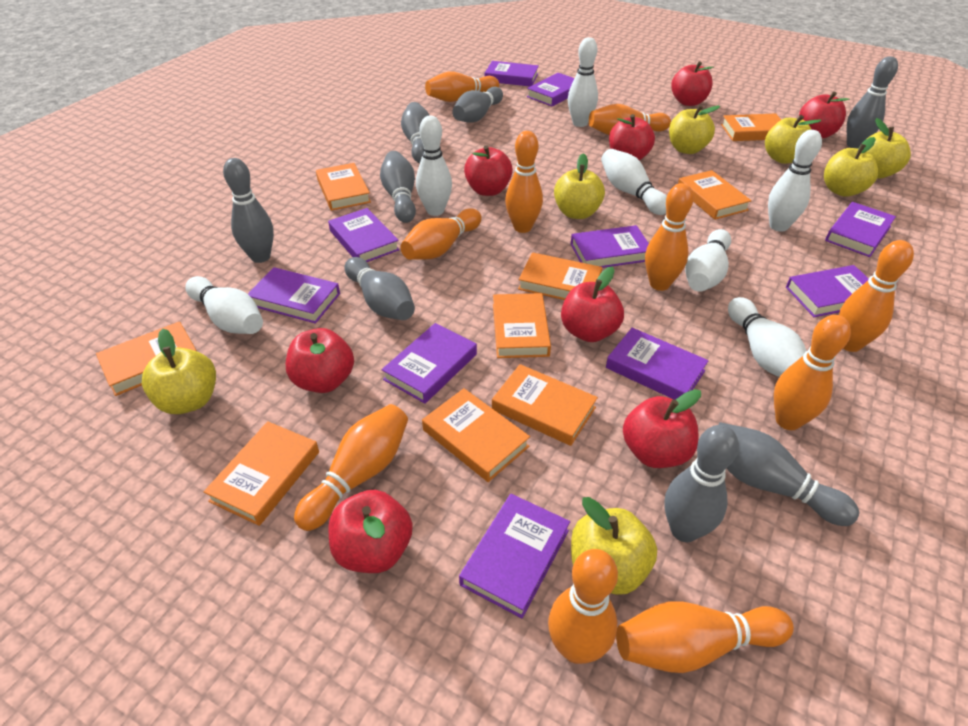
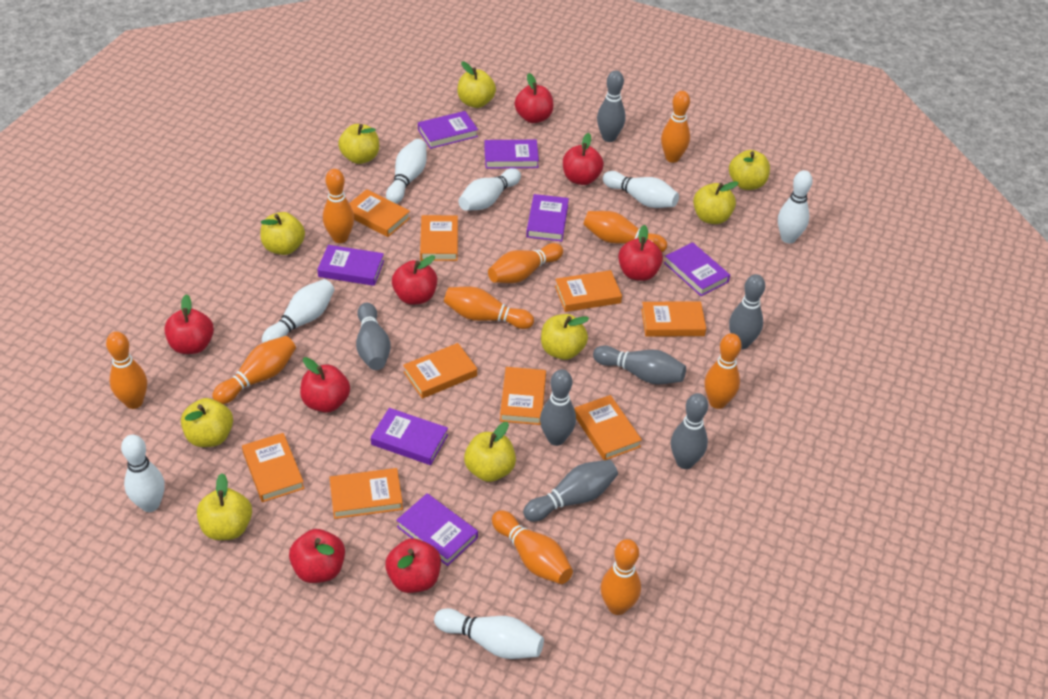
grey bowling pin: [223,158,274,263] [345,257,415,320] [380,151,416,223] [401,102,430,163] [452,87,503,123] [664,425,739,542] [718,422,859,526] [847,57,898,149] = 8 -> [356,303,391,370] [523,460,618,522] [540,369,576,446] [593,345,686,384] [597,70,626,142] [671,393,708,469] [729,274,765,349] = 7
purple book: [248,267,340,324] [328,208,399,262] [382,323,477,404] [459,494,570,618] [485,61,539,86] [527,73,574,107] [571,225,649,268] [606,328,709,400] [786,265,869,317] [825,202,896,257] = 10 -> [317,245,384,286] [371,408,448,465] [396,493,478,566] [418,111,478,149] [484,140,539,169] [526,194,569,241] [664,242,730,296] = 7
yellow apple: [142,329,216,414] [554,153,605,219] [571,497,657,595] [669,105,720,154] [765,115,822,164] [824,137,878,197] [867,118,911,179] = 7 -> [181,398,233,447] [197,473,252,540] [260,212,305,255] [338,124,379,164] [457,61,496,108] [464,422,516,482] [541,314,589,360] [693,181,739,224] [729,150,770,190] = 9

